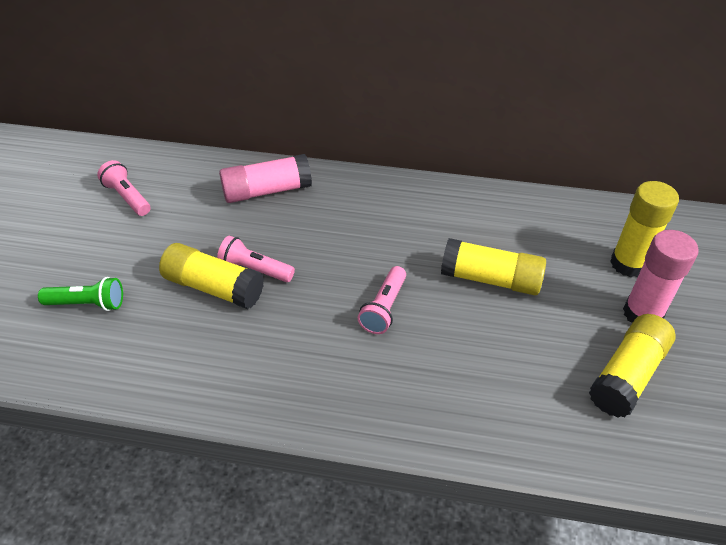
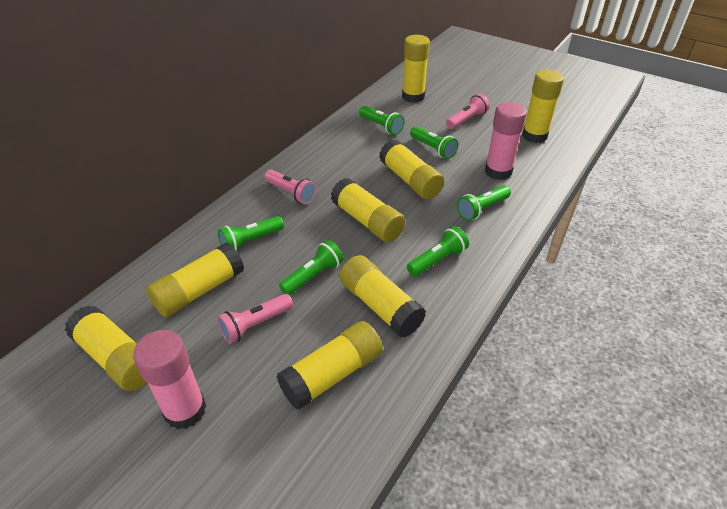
green flashlight: [38,277,123,311] = 1 -> [218,216,284,251] [279,240,344,295] [359,106,405,135] [407,226,469,277] [410,126,458,159] [457,185,511,221] = 6
yellow glue stick: [159,243,264,309] [441,238,546,295] [589,314,676,418] [610,181,679,277] = 4 -> [65,305,147,391] [146,242,244,317] [276,321,383,410] [331,178,405,242] [339,255,426,337] [379,139,444,200] [402,35,430,103] [522,70,564,143] = 8

